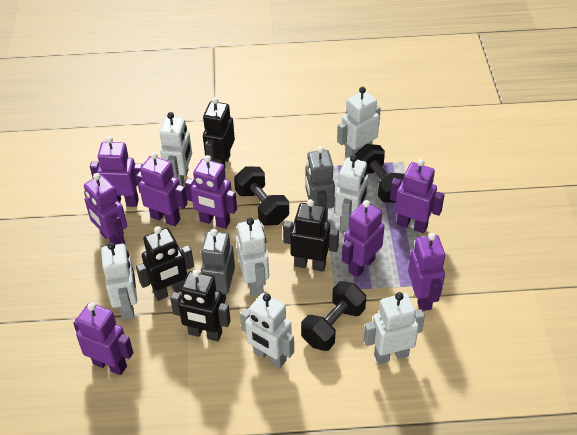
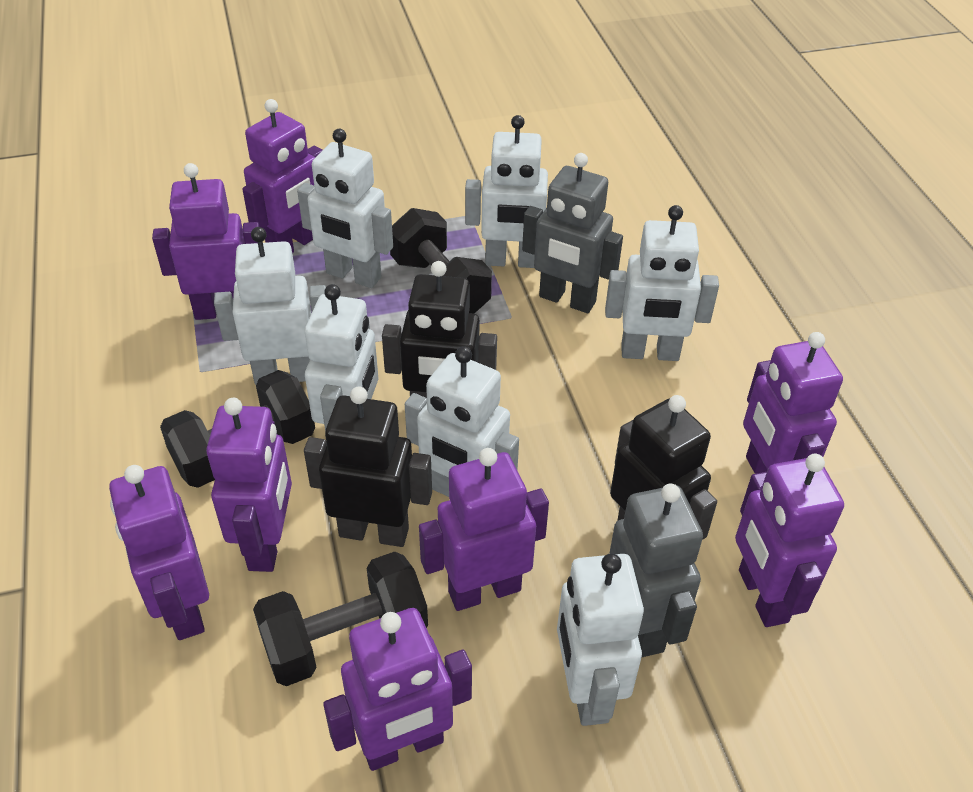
black robot: [136,226,194,301] [170,270,231,341] [203,97,235,166] [283,199,339,272] = 4 -> [304,387,432,547] [382,261,497,398] [610,395,717,540] = 3

